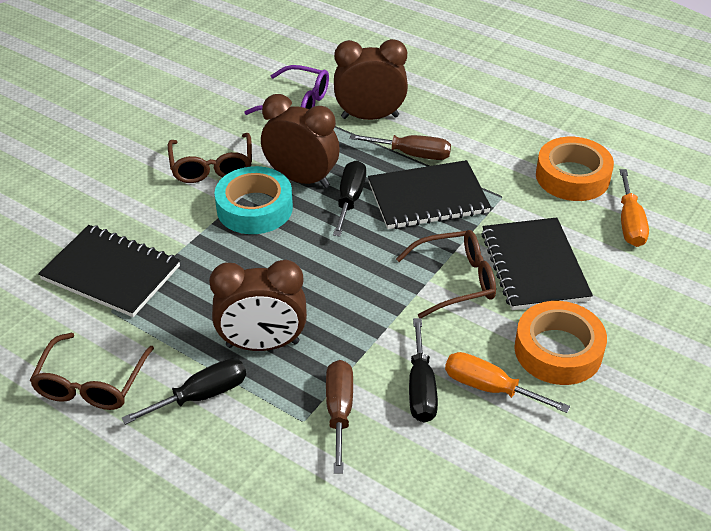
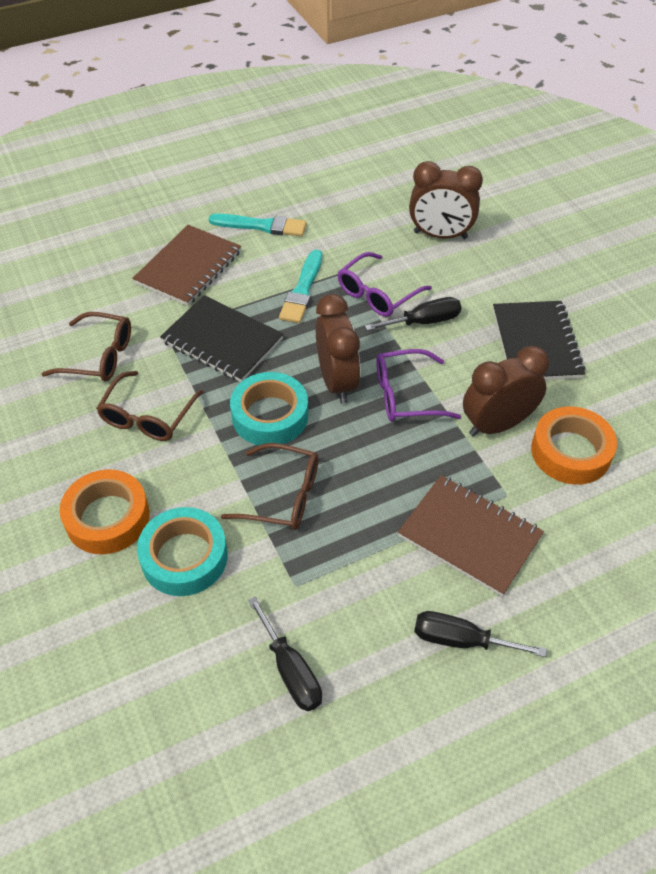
black notebook: [38,225,180,317] [368,160,491,229] [481,218,593,310] = 3 -> [160,295,283,382] [493,301,585,380] = 2
brown notebook: none = 0 -> [132,225,241,306] [398,475,544,596] = 2
brown screwdriver: [326,360,353,474] [350,134,451,160] = 2 -> none = 0
orange screwdriver: [445,352,570,413] [620,169,649,247] = 2 -> none = 0
purple glasses: [244,65,329,115] = 1 -> [338,252,432,317] [376,349,461,422] = 2
turquoise brush: none = 0 -> [209,214,307,236] [279,250,322,323] = 2
turquoise tape: [215,166,293,234] = 1 -> [137,507,228,596] [230,372,308,445] = 2

